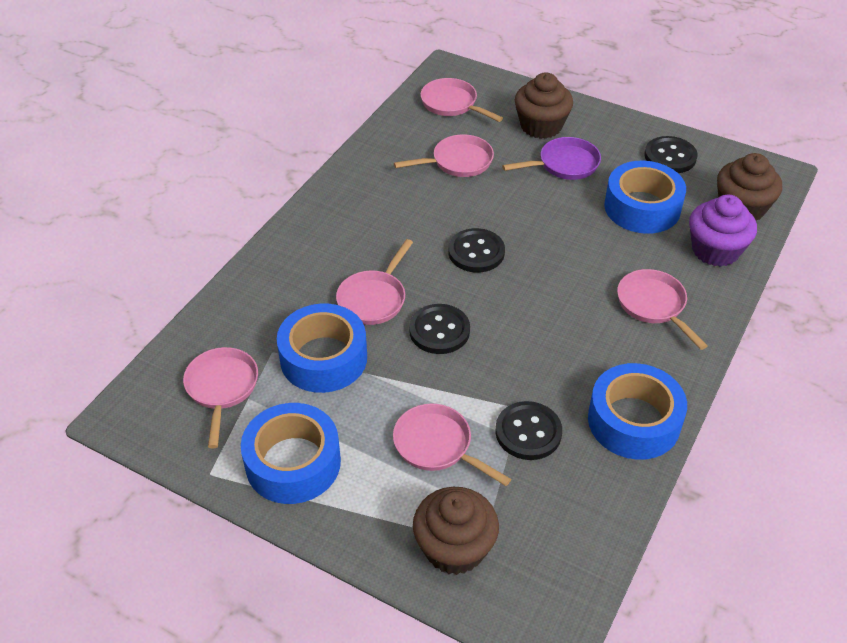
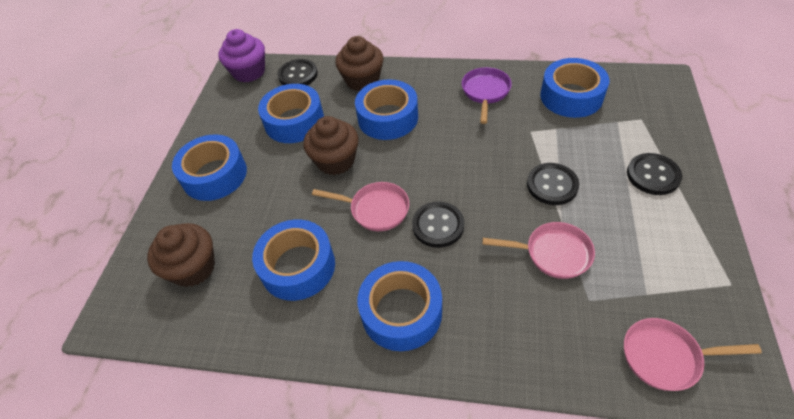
blue tape: [241,403,341,504] [277,304,367,393] [588,363,687,460] [604,161,686,234] = 4 -> [172,134,247,201] [252,219,335,301] [258,84,324,143] [355,79,418,140] [357,261,442,351] [540,58,609,118] = 6
pink pan: [183,347,258,448] [336,239,413,325] [393,404,511,486] [394,134,494,177] [420,78,503,122] [617,269,708,350] = 6 -> [312,182,409,231] [482,222,595,279] [624,318,762,391] = 3

